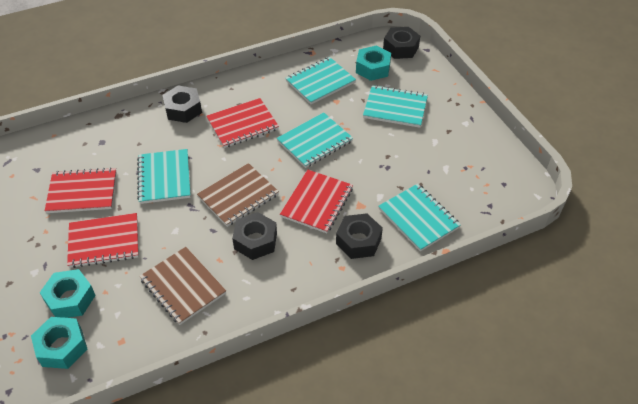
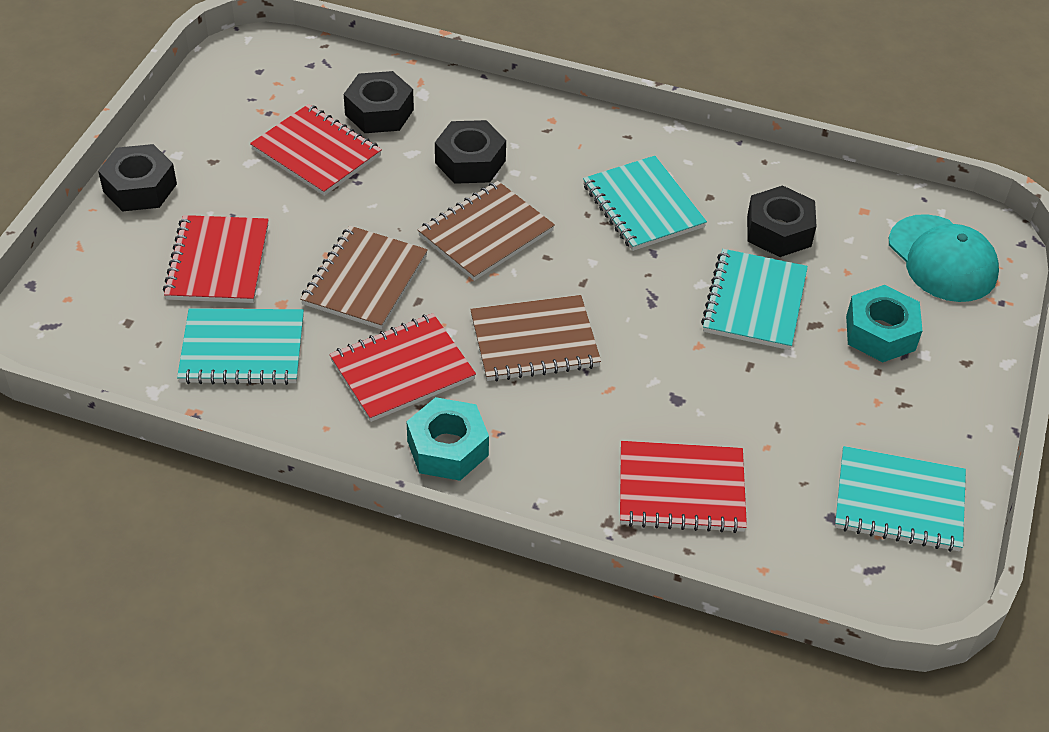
brown notebook: [140,247,226,325] [197,163,279,227] = 2 -> [300,226,428,329] [418,181,555,281] [470,295,601,382] = 3
turquoise cap: none = 0 -> [889,214,999,302] = 1
turquoise notebook: [137,149,191,204] [277,112,353,168] [285,57,356,104] [363,85,428,128] [378,184,461,252] = 5 -> [177,308,304,385] [583,156,707,251] [701,249,808,350] [835,446,966,552] = 4
turquoise nut: [31,317,87,369] [40,269,96,318] [356,46,391,81] = 3 -> [406,397,489,481] [846,285,922,362] = 2

